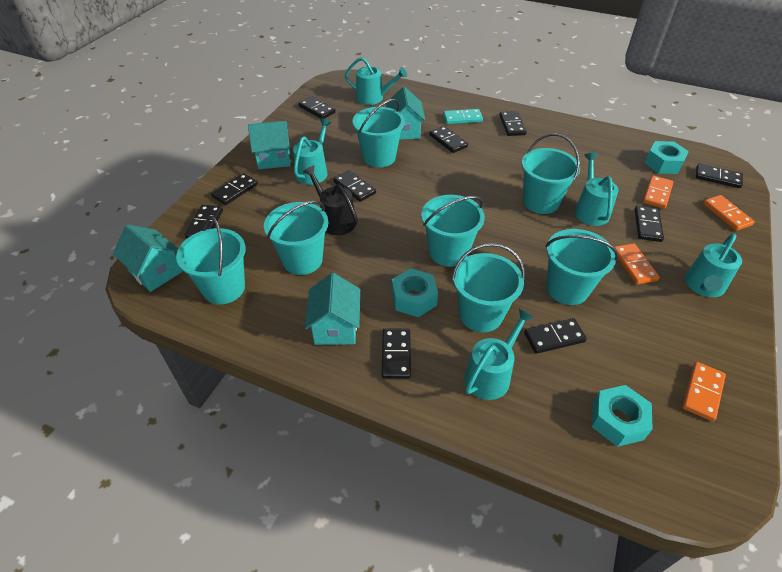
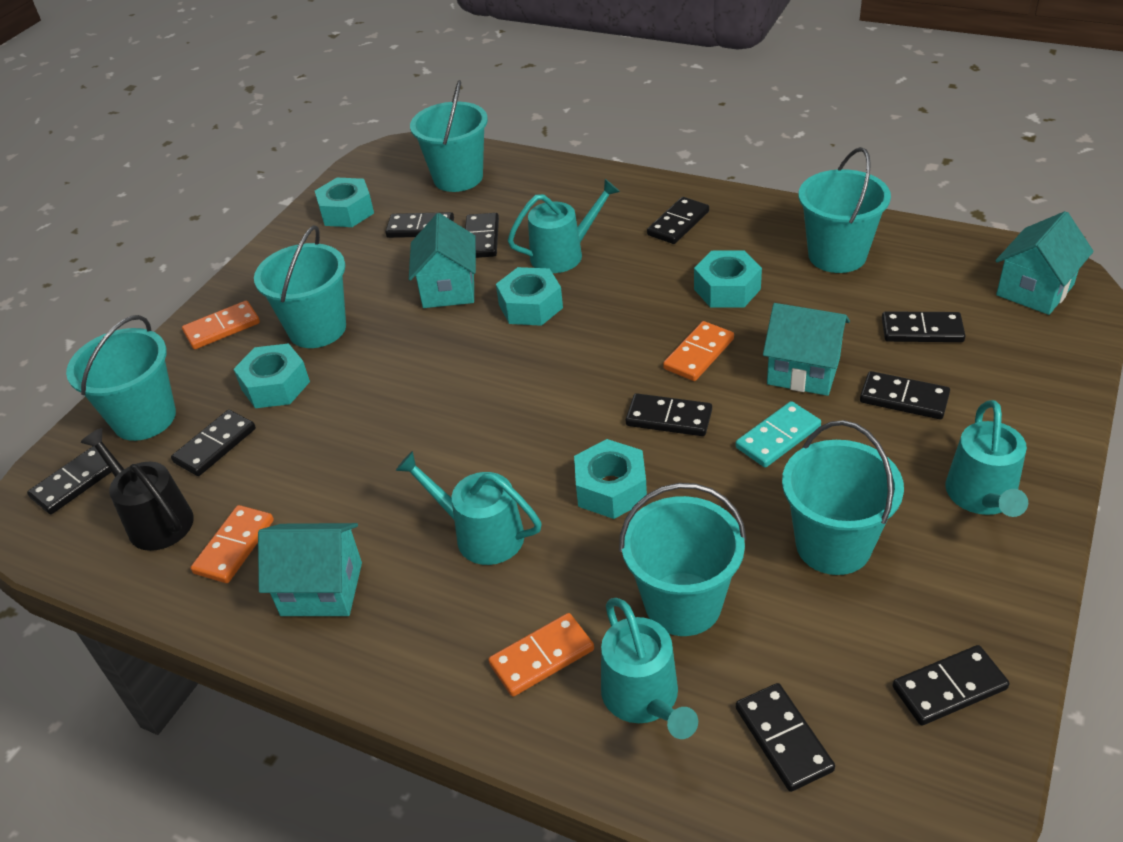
turquoise bucket: [176,216,246,304] [264,201,328,275] [353,99,405,168] [421,195,485,267] [452,243,525,332] [522,134,580,214] [545,229,619,305] = 7 -> [66,315,176,441] [254,225,346,348] [410,80,488,192] [619,483,747,636] [782,420,904,575] [798,147,891,273] = 6
turquoise nut: [392,268,438,317] [592,385,653,447] [645,141,689,174] = 3 -> [234,343,310,408] [315,178,374,227] [496,267,563,326] [574,439,647,519] [694,250,762,308] = 5
turquoise watering can: [293,118,331,185] [345,57,407,105] [464,309,534,400] [575,153,618,226] [685,233,742,297] = 5 -> [395,451,542,565] [508,179,620,273] [601,598,698,739] [945,400,1028,517] = 4

